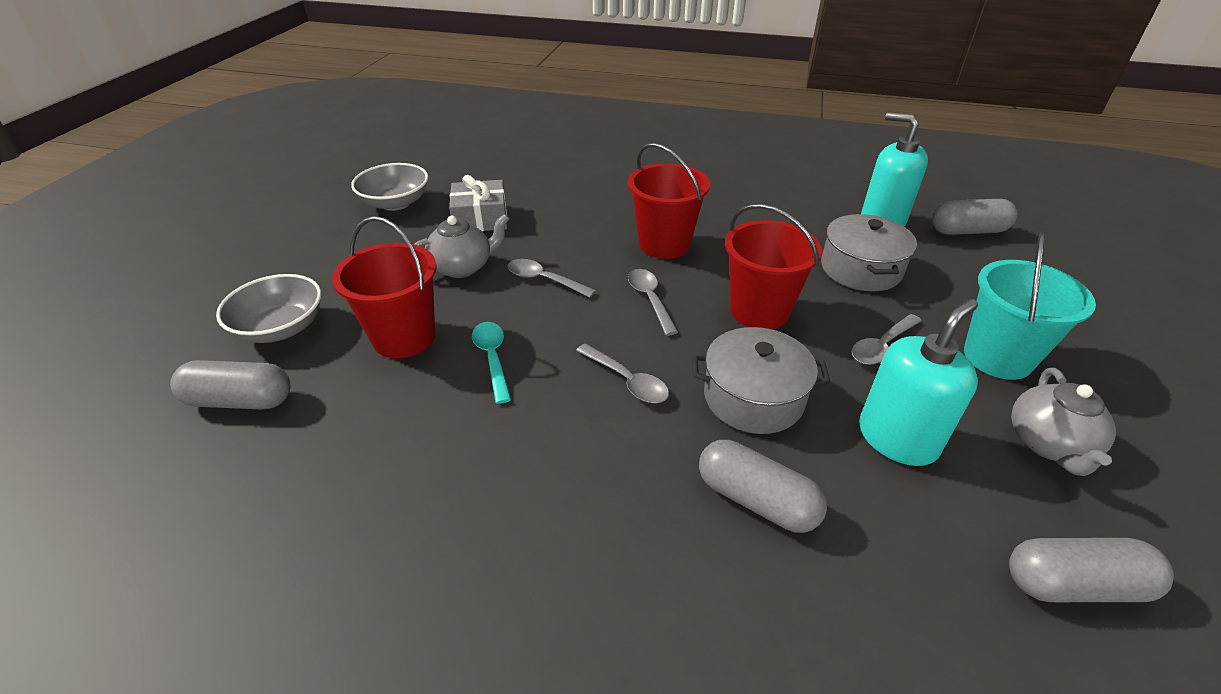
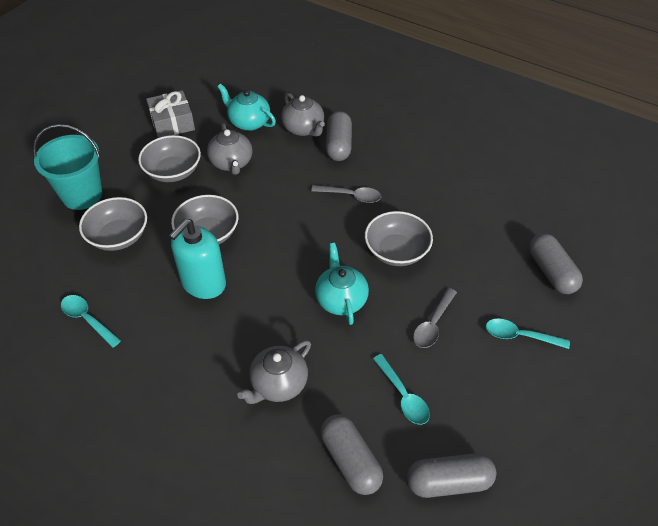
grey bowl: [216,274,321,343] [351,163,428,211] = 2 -> [79,197,147,251] [138,135,201,182] [171,195,238,244] [365,211,433,266] = 4
grey pot: [692,327,831,434] [821,214,917,291] = 2 -> none = 0
grey spoon: [508,259,596,298] [576,344,669,403] [628,269,678,336] [851,314,922,365] = 4 -> [311,185,381,203] [413,288,457,348] = 2
grey teapot: [414,214,509,278] [1011,368,1116,476] = 2 -> [207,123,253,175] [237,340,311,404] [281,93,325,137] = 3
red bucket: [332,216,437,358] [628,143,710,259] [725,204,822,330] = 3 -> none = 0
turquoise soap dispenser: [859,299,978,466] [861,112,928,226] = 2 -> [169,219,226,299] = 1
turquoise spoon: [472,322,511,404] = 1 -> [61,295,121,348] [373,354,430,425] [486,318,570,349] = 3
turquoise teapot: none = 0 -> [217,84,276,131] [315,243,369,325] = 2

